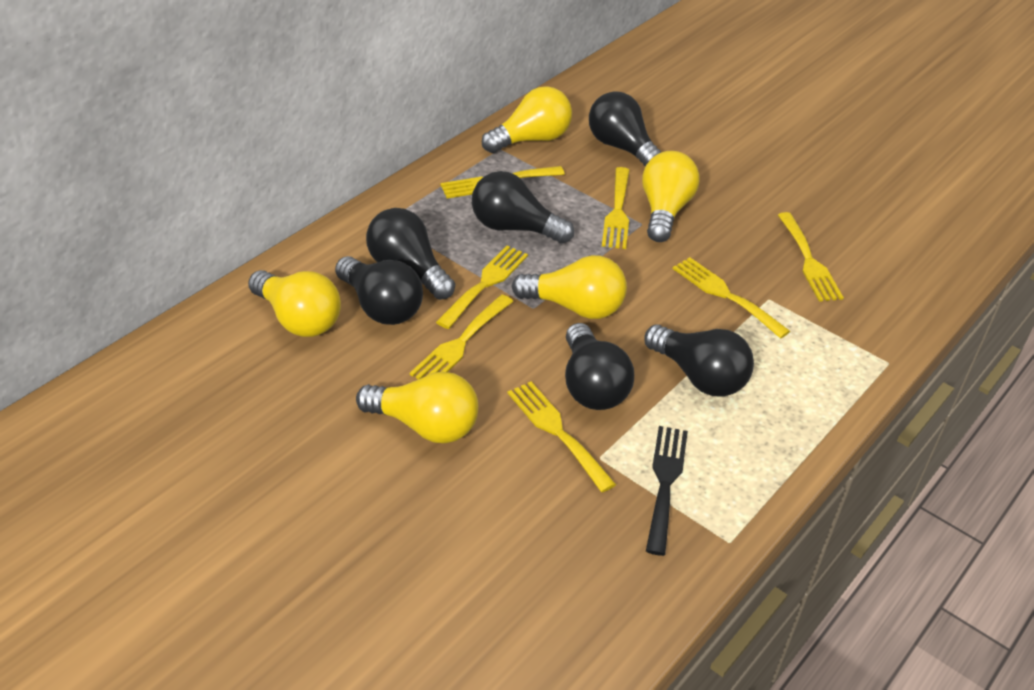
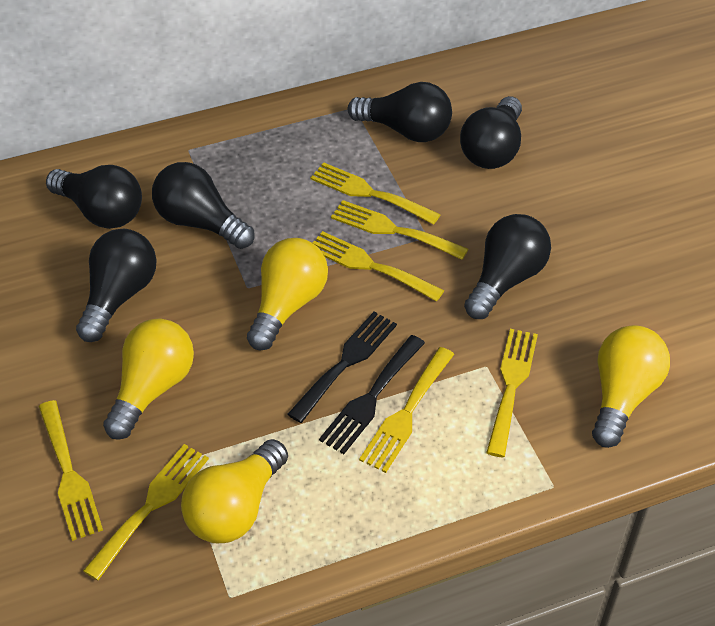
black fork: [646,426,688,556] = 1 -> [287,312,397,423] [319,335,425,454] = 2
yellow light bulb: [248,270,341,337] [356,372,478,443] [482,86,572,153] [512,255,627,319] [642,151,700,242] = 5 -> [103,318,194,440] [181,439,288,543] [247,238,328,350] [592,325,670,448] = 4

